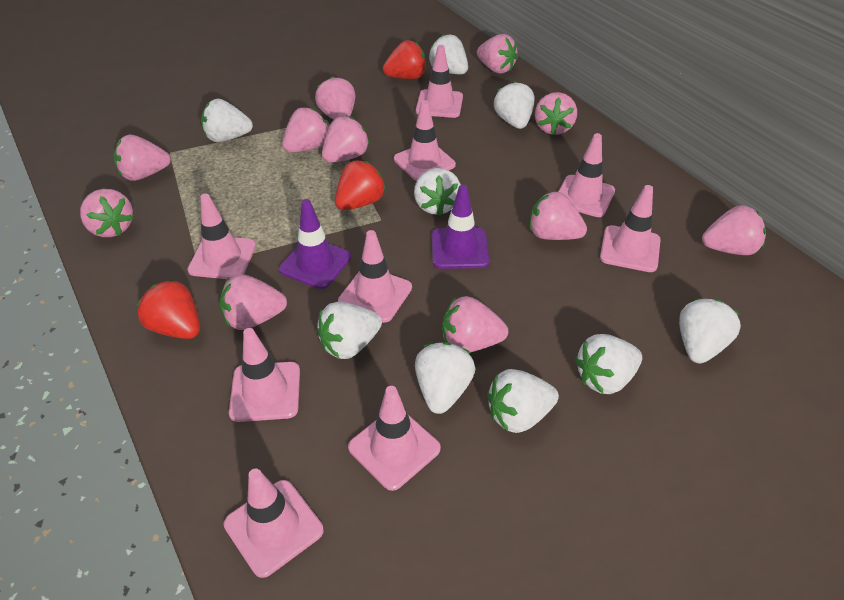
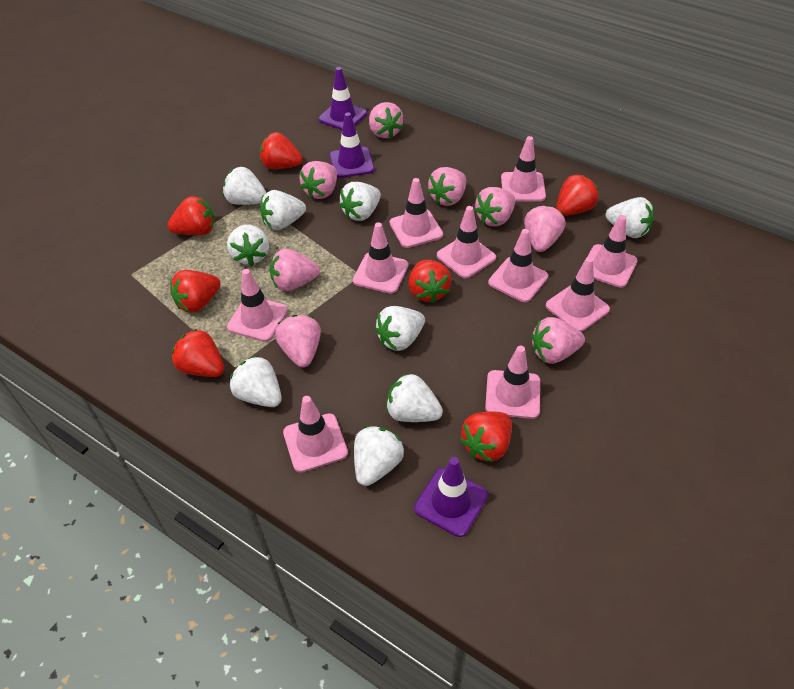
pink strawberry: [80,189,134,237] [113,135,171,181] [220,274,287,330] [282,107,328,153] [315,76,355,120] [322,116,369,163] [442,296,508,352] [477,34,518,74] [530,192,587,240] [535,92,577,135] [702,205,766,255] = 11 -> [270,249,320,291] [275,315,321,367] [299,161,337,199] [369,102,403,138] [427,167,466,206] [474,187,515,226] [524,205,566,252] [531,317,585,364] = 8
pink traffic cone: [187,194,256,280] [224,469,323,578] [229,328,300,422] [338,230,412,323] [348,386,441,491] [394,100,456,181] [416,45,463,118] [558,133,615,217] [600,185,661,272] = 9 -> [227,269,288,342] [283,396,348,473] [353,222,409,294] [389,178,443,248] [437,206,496,279] [485,346,540,419] [488,229,548,302] [501,136,546,201] [546,257,610,332] [587,215,637,288] = 10
purple traffic cone: [279,199,352,289] [432,185,489,269] = 2 -> [319,67,367,130] [330,112,374,178] [414,457,488,537] = 3
red strawberry: [137,279,200,339] [335,161,386,210] [383,40,426,79] = 3 -> [167,196,214,235] [170,270,221,313] [172,329,224,377] [260,132,303,169] [408,260,452,303] [460,411,512,462] [556,174,599,216] = 7

